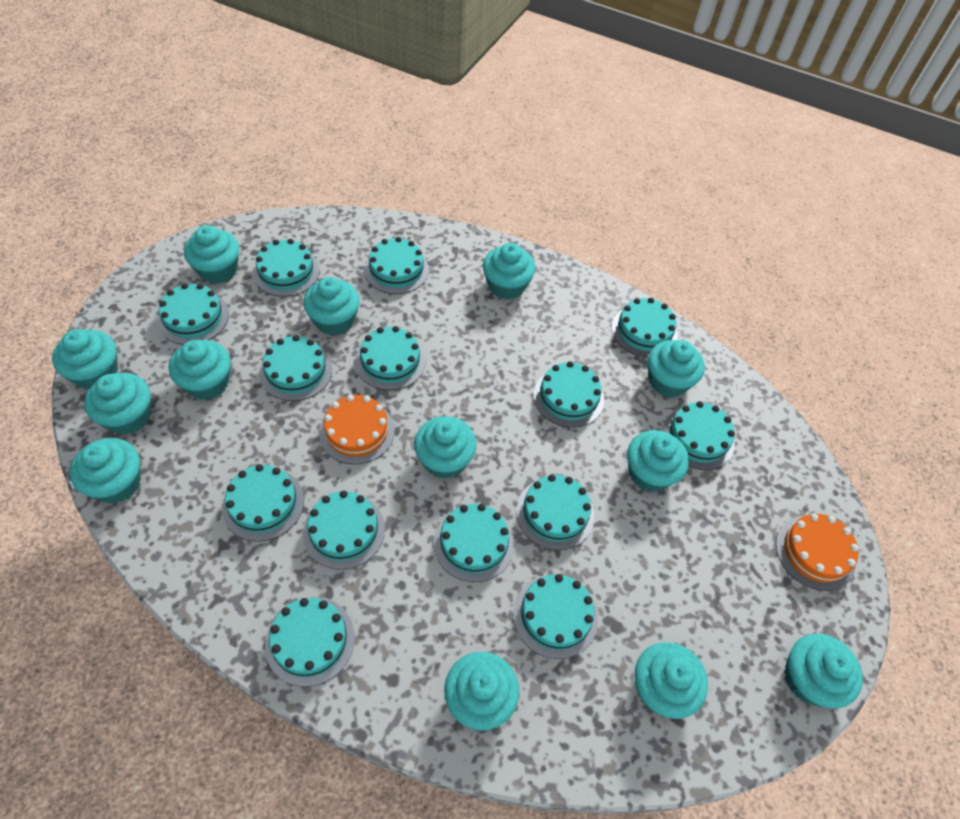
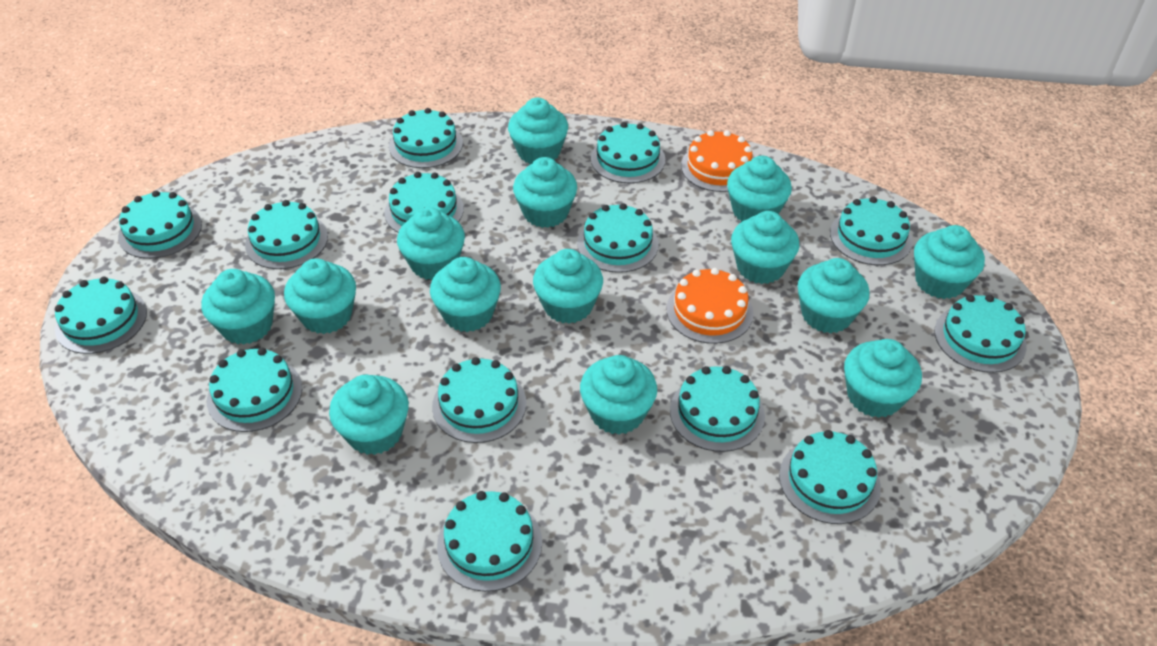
turquoise cupcake: [52,329,118,389] [70,438,141,503] [84,372,151,435] [169,340,231,400] [184,226,239,284] [303,277,360,335] [414,416,477,479] [444,652,519,730] [483,243,535,299] [627,430,689,492] [634,642,708,719] [648,340,705,397] [784,634,863,709] = 13 -> [201,269,275,345] [284,259,356,334] [329,375,409,455] [397,207,465,280] [430,257,501,332] [508,98,568,164] [513,157,577,228] [533,249,603,324] [580,355,657,435] [727,156,792,222] [731,211,799,284] [798,258,870,333] [844,339,922,418] [914,225,985,299] = 14

